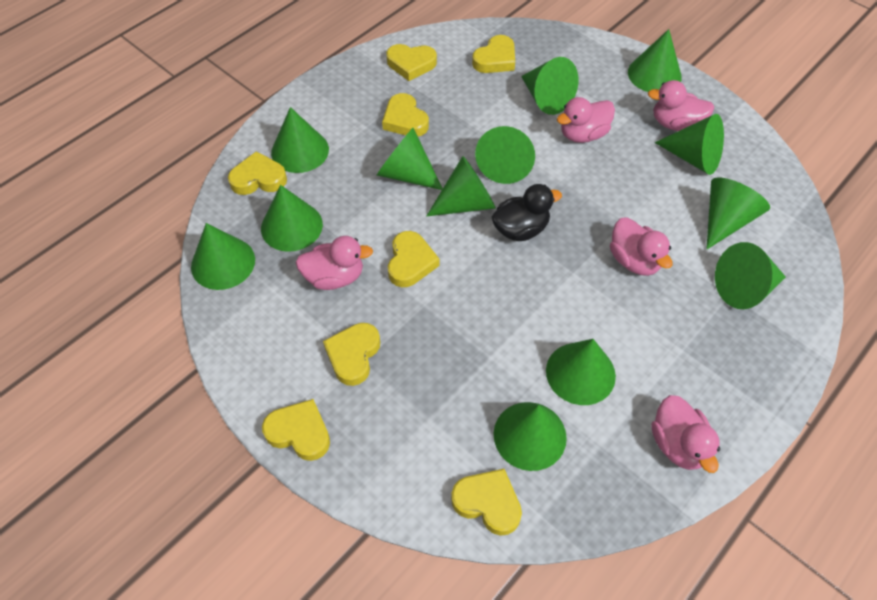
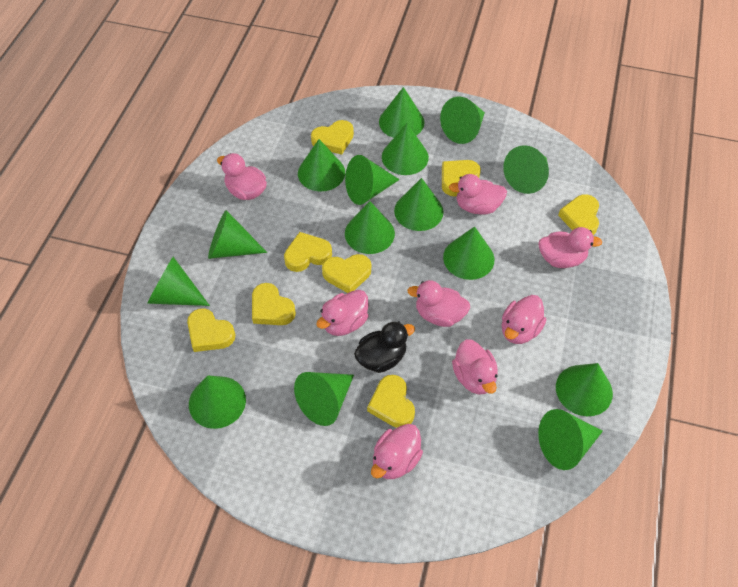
green cone: [191,223,255,290] [261,185,323,252] [271,107,329,173] [377,128,443,190] [427,156,496,216] [475,126,535,184] [494,402,567,471] [521,57,579,115] [546,339,616,405] [628,29,682,92] [655,114,724,175] [706,177,770,249] [715,242,786,309] = 13 -> [147,257,210,306] [189,375,246,429] [208,210,267,259] [294,372,354,426] [298,139,345,192] [345,155,400,205] [345,201,395,254] [379,87,424,138] [382,123,429,175] [394,178,444,231] [440,96,485,144] [443,226,494,280] [503,145,549,194] [538,409,603,470] [556,363,613,416] = 15
pink duck: [295,236,373,290] [557,97,615,143] [610,217,673,276] [648,80,714,131] [651,395,720,473] = 5 -> [217,153,267,200] [316,290,369,336] [371,424,423,479] [407,280,470,327] [449,174,507,215] [452,339,498,395] [502,295,546,344] [538,227,602,268] = 8

